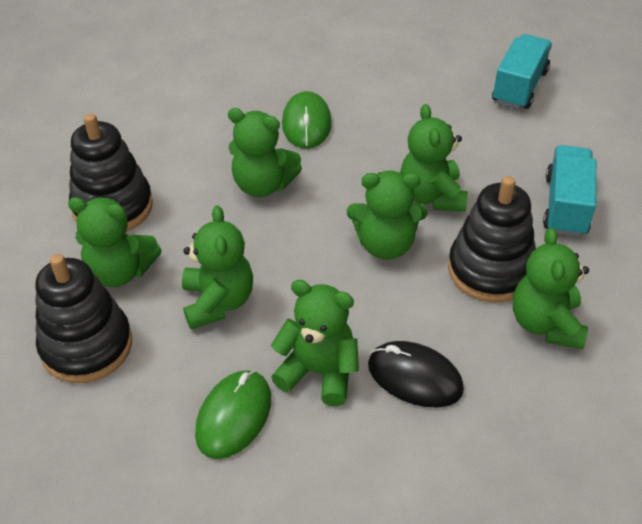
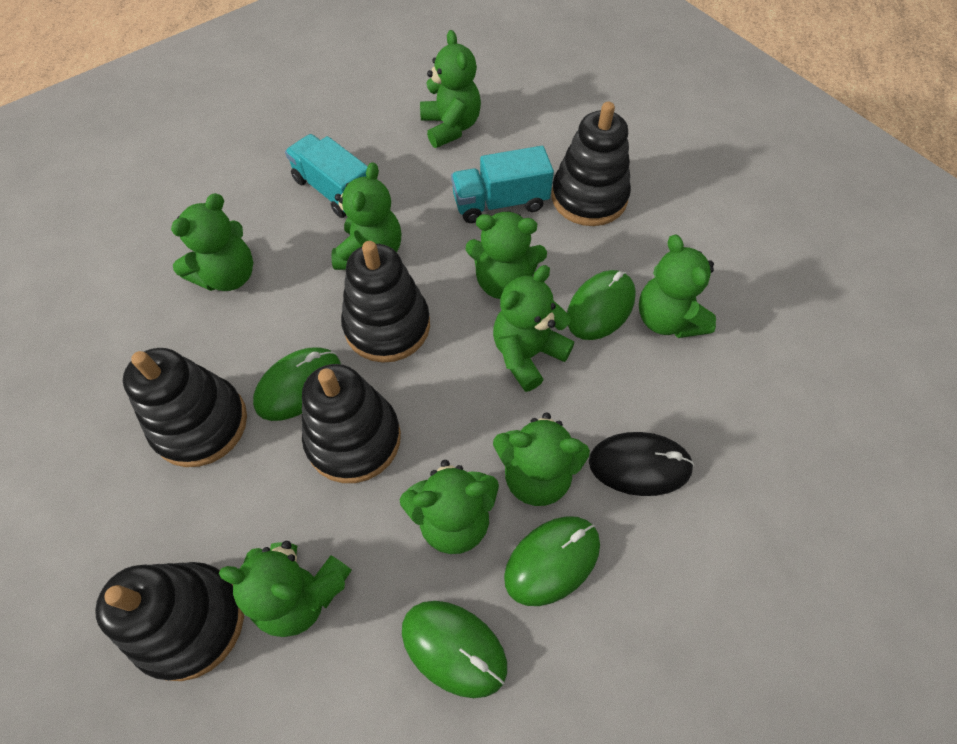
black stacking toy: [35,254,132,383] [69,113,153,232] [448,176,536,303] = 3 -> [95,562,244,681] [123,348,247,467] [302,364,401,483] [341,241,430,363] [551,102,631,226] = 5
green mouse: [195,370,271,459] [282,91,332,149] = 2 -> [253,347,341,421] [402,601,507,698] [504,516,600,606] [567,270,636,340] = 4
green teddy bear: [68,197,162,287] [182,205,253,329] [228,108,302,197] [271,280,359,406] [347,170,428,260] [400,104,468,212] [513,228,589,349] = 7 -> [171,193,253,291] [219,541,352,637] [331,162,401,270] [400,460,499,554] [420,30,481,148] [466,211,547,299] [493,265,574,392] [493,413,590,506] [639,234,716,338] = 9

